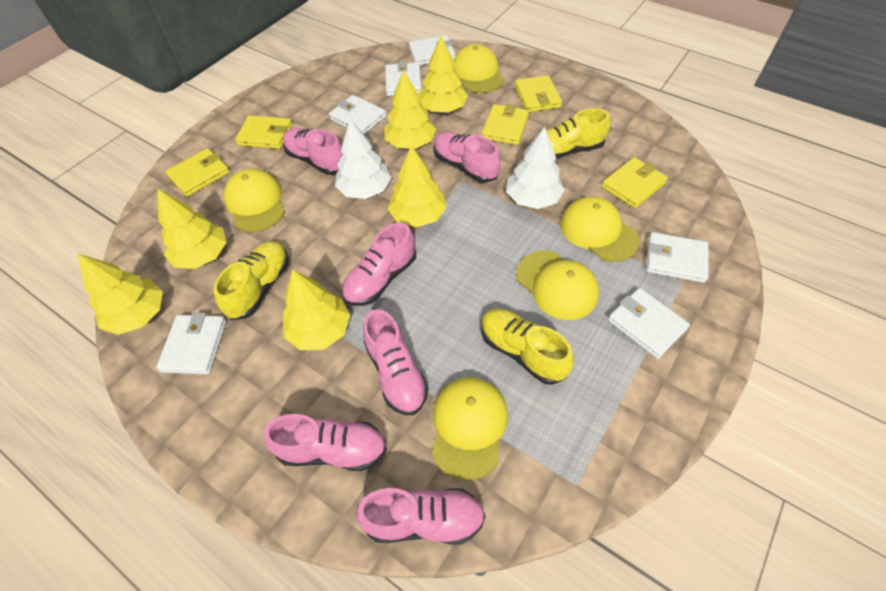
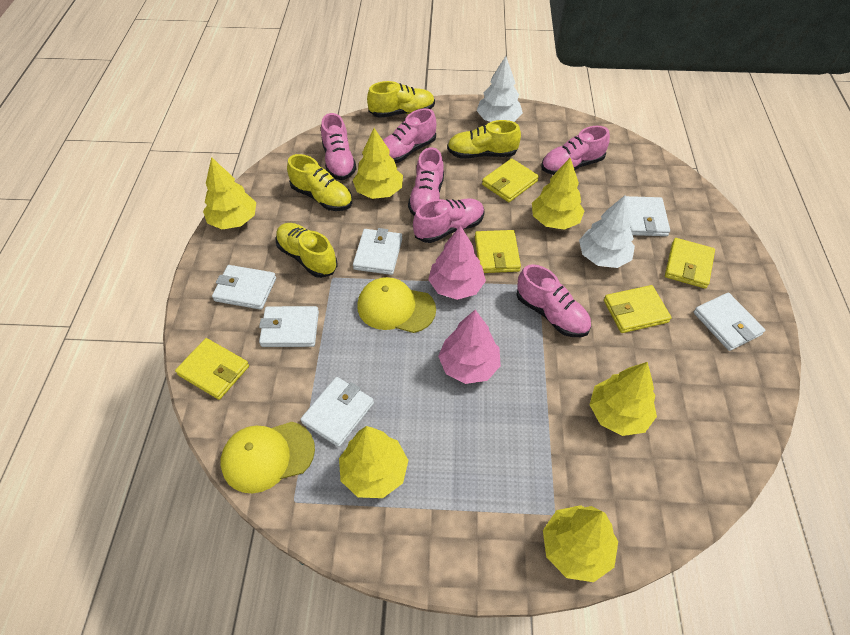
pink tree: none = 0 -> [428,225,486,300] [438,310,501,384] = 2
yellow cap: [224,169,285,232] [432,377,508,480] [454,44,504,93] [516,251,599,320] [560,196,640,262] = 5 -> [221,422,315,493] [357,277,436,333] = 2
yellow shoe: [214,241,289,320] [481,309,574,385] [532,108,611,159] = 3 -> [275,223,338,278] [287,154,352,211] [367,81,435,118] [447,120,521,159] = 4

